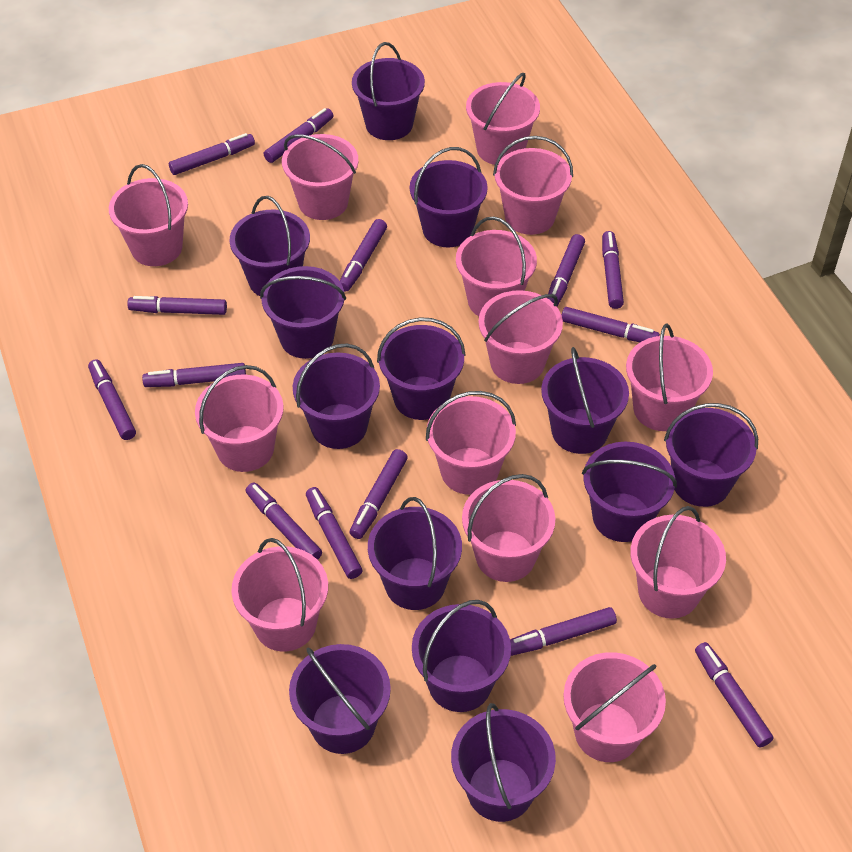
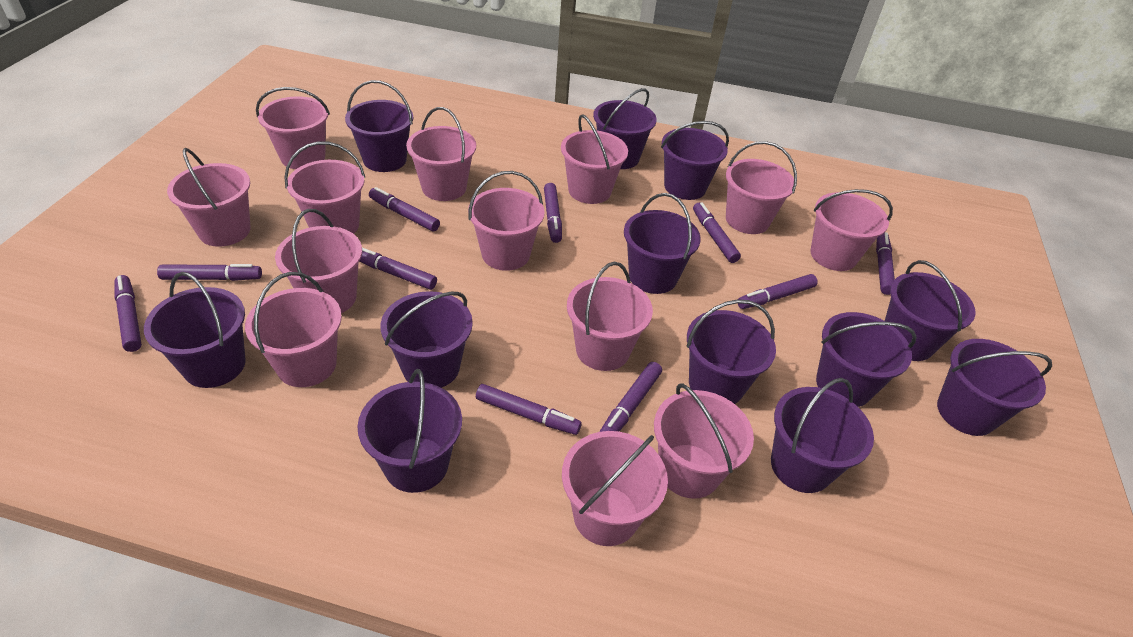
purple bucket: [229,196,310,296] [260,266,346,359] [289,644,391,754] [293,343,380,449] [352,42,425,140] [368,497,462,610] [377,318,466,420] [410,147,488,248] [412,600,511,712] [451,703,556,822] [541,347,629,454] [582,442,677,542] [664,403,758,507] = 13 -> [144,272,246,388] [345,80,413,172] [358,369,462,493] [381,291,473,388] [593,88,657,169] [624,193,701,294] [661,121,729,200] [686,299,776,404] [771,378,874,493] [816,312,917,407] [885,260,975,361] [937,339,1052,436] = 12
purple marker: [88,359,136,440] [127,296,227,315] [142,363,246,387] [169,133,255,175] [246,482,322,560] [264,108,334,163] [306,487,362,579] [340,219,387,291] [349,449,408,539] [510,607,617,656] [547,234,585,307] [562,307,660,342] [602,231,624,309] [695,642,773,748] = 14 -> [115,275,142,352] [157,264,262,281] [360,248,437,290] [369,187,440,231] [476,384,582,435] [544,183,562,243] [600,362,662,432] [693,202,741,263] [738,274,818,309] [876,232,895,295] = 10

